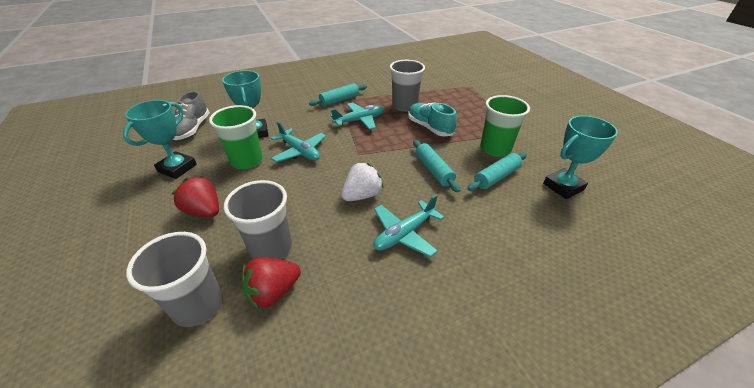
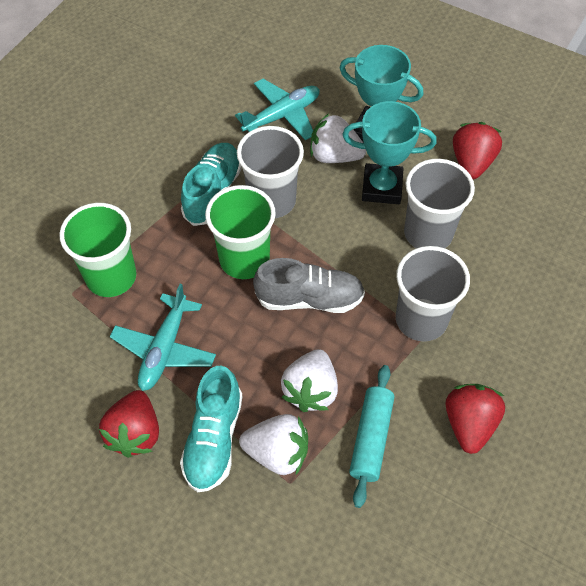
red strawberry: [172,176,219,217] [242,257,301,309] = 2 -> [99,390,159,458] [446,384,505,454] [453,122,502,179] = 3
turquoise plane: [271,121,326,162] [330,103,384,130] [373,195,444,257] = 3 -> [110,284,216,391] [235,79,319,140] = 2
turquoise rolling pin: [309,83,367,107] [413,140,460,193] [467,152,527,191] = 3 -> [349,365,394,508] = 1
turquoise shoe: [408,103,457,136] = 1 -> [180,365,242,492] [181,143,242,226] = 2
turquoise trophy: [123,100,197,179] [222,70,268,138] [543,116,618,199] = 3 -> [340,45,423,143] [342,101,437,204] = 2
white strawberry: [341,162,384,201] = 1 -> [239,414,308,475] [281,349,338,412] [310,113,366,163] = 3

